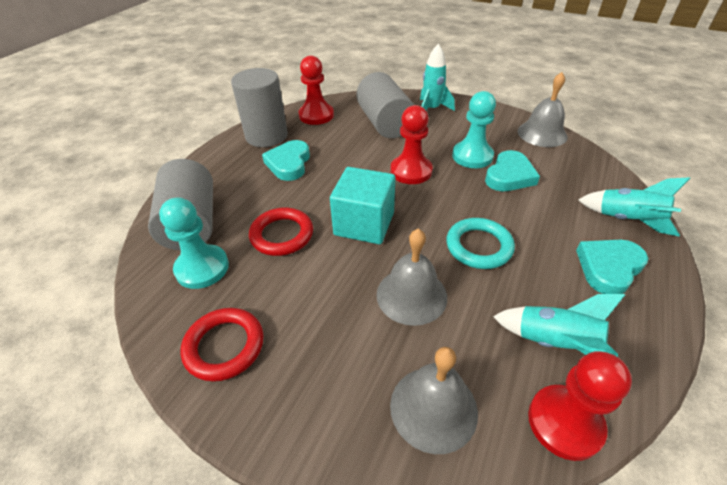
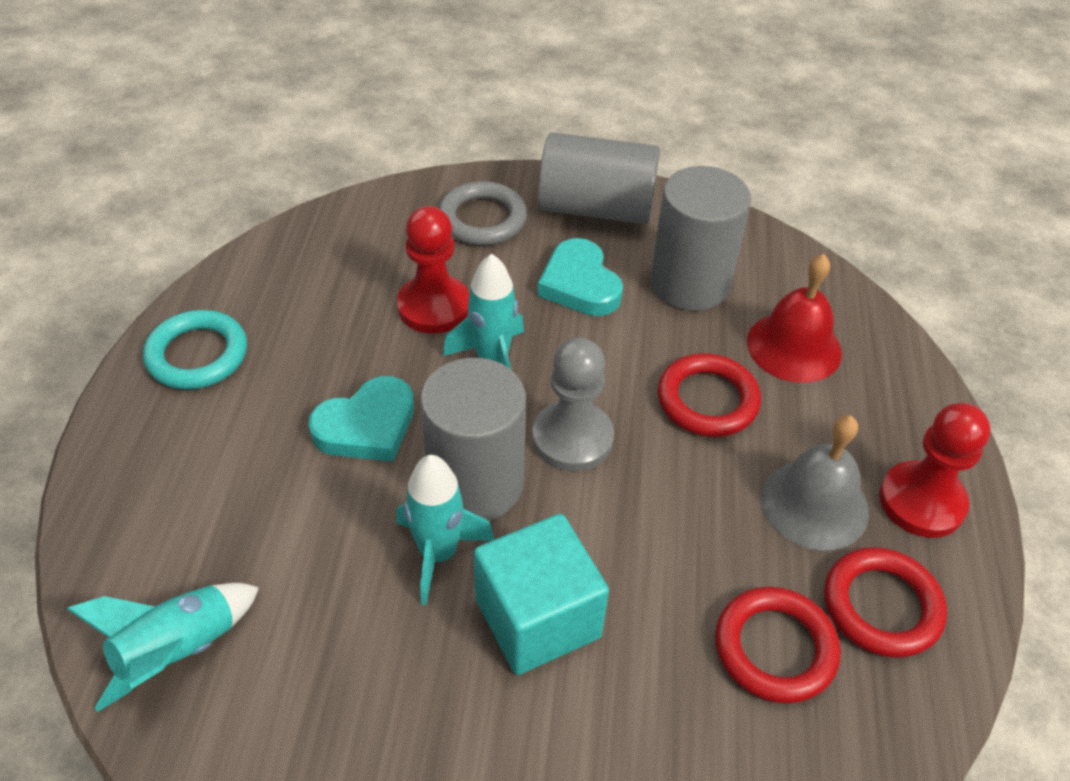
grey bell: [376,229,447,326] [390,347,478,454] [518,72,568,147] = 3 -> [761,415,869,551] = 1
grey pawn: none = 0 -> [532,338,614,471] = 1
grey ring: none = 0 -> [439,181,527,245] = 1
red bell: none = 0 -> [747,254,842,383] = 1
red pawn: [299,55,334,125] [391,105,433,184] [528,351,632,461] = 3 -> [397,206,470,333] [879,403,991,538] = 2
red ring: [180,308,264,382] [249,208,313,256] = 2 -> [658,353,761,437] [715,586,841,704] [824,547,947,658] = 3
turquoise heart: [262,140,310,181] [485,150,540,191] [576,240,649,294] = 3 -> [308,376,414,461] [537,238,623,316] = 2
turquoise pawn: [159,197,229,289] [452,91,496,168] = 2 -> none = 0

